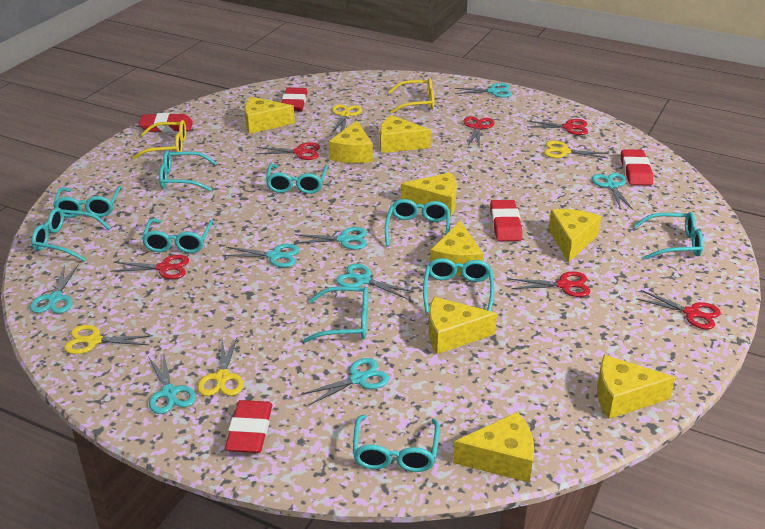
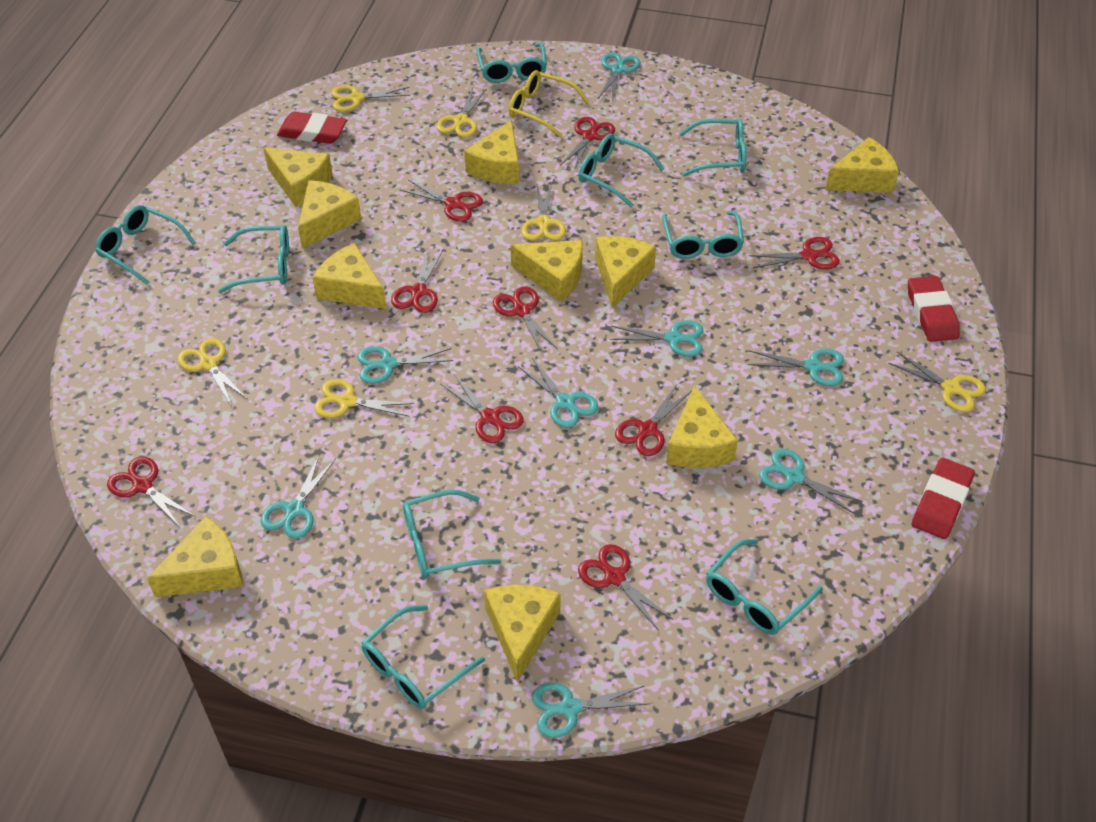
red eraser: [139,113,193,132] [225,400,272,453] [282,87,307,111] [490,200,522,241] [621,149,653,185] = 5 -> [277,112,347,144] [908,276,960,342] [912,458,975,539] = 3
red scissors: [110,255,189,279] [257,142,320,160] [463,116,494,148] [510,271,591,297] [528,119,588,135] [636,290,721,329] = 6 -> [107,457,194,526] [391,249,443,313] [399,180,483,222] [441,374,524,443] [493,286,558,353] [560,117,615,170] [578,544,674,631] [615,384,692,456] [749,237,840,269] = 9
turquoise glasses: [31,208,111,261] [53,186,122,218] [142,219,214,253] [159,150,217,191] [266,164,328,194] [303,287,368,343] [353,414,440,472] [385,199,450,247] [423,258,494,313] [634,212,703,260] = 10 -> [95,205,196,285] [218,225,289,293] [361,605,485,709] [403,490,502,578] [476,42,547,83] [578,134,664,207] [662,211,744,259] [679,119,746,176] [706,539,823,635] = 9
yellow cheese: [245,97,295,134] [329,121,373,163] [380,115,431,153] [401,172,457,217] [429,297,497,354] [430,221,483,275] [453,412,534,483] [548,209,601,262] [597,355,676,419] = 9 -> [147,516,243,597] [264,148,333,207] [298,180,361,249] [313,243,387,309] [464,120,519,184] [484,585,561,682] [510,240,583,302] [595,236,656,308] [666,385,738,468] [825,137,899,193] = 10
yellow glasses: [132,120,186,160] [388,78,434,114] = 2 -> [509,70,589,138] = 1
yellow scissors: [64,325,153,354] [197,338,243,396] [332,104,362,131] [544,141,609,158] = 4 -> [177,338,247,407] [314,379,414,418] [331,85,411,112] [436,88,487,138] [521,183,566,241] [888,352,986,413] = 6

